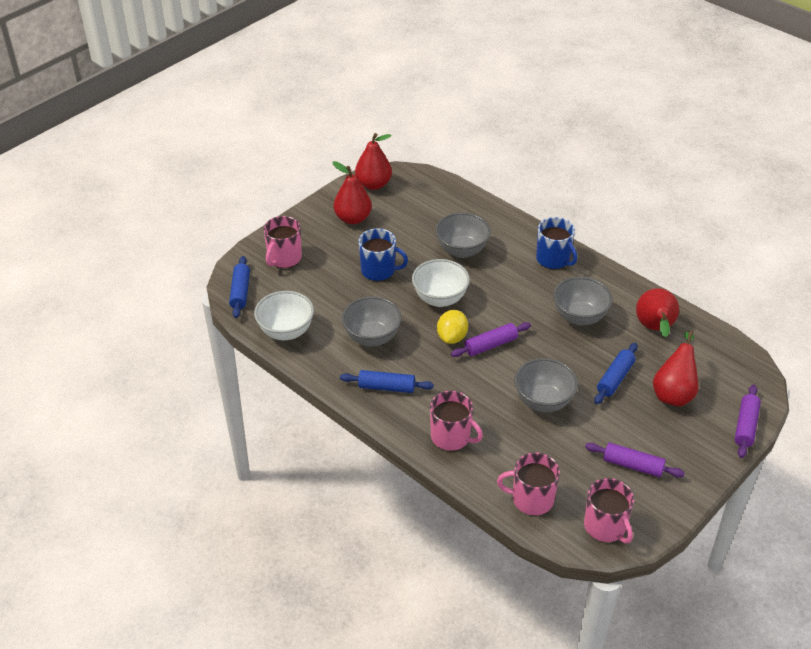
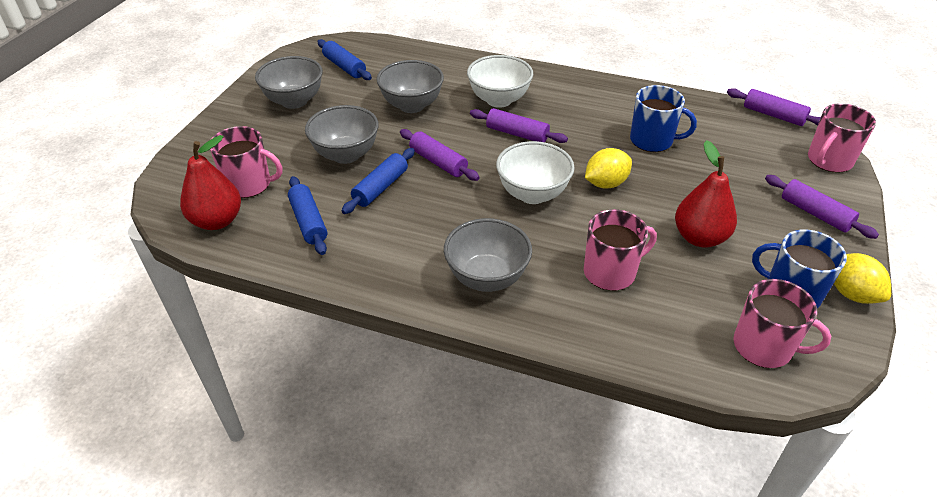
purple rolling pin: [451,322,531,357] [585,443,685,477] [735,385,761,458] = 3 -> [400,129,480,181] [470,108,568,143] [727,88,821,126] [765,175,879,239] = 4
red pear: [333,161,372,224] [355,133,392,190] [636,288,679,337] [653,331,699,407] = 4 -> [180,135,241,230] [675,140,737,248] = 2
yellow lemon: [437,310,468,344] = 1 -> [585,148,632,189] [834,253,891,304] = 2

